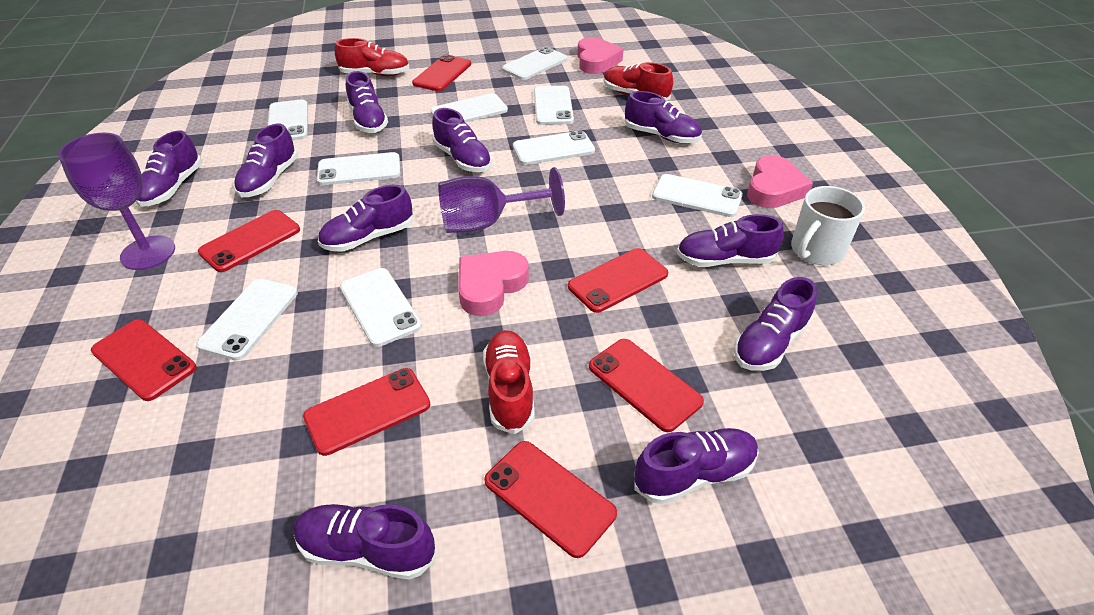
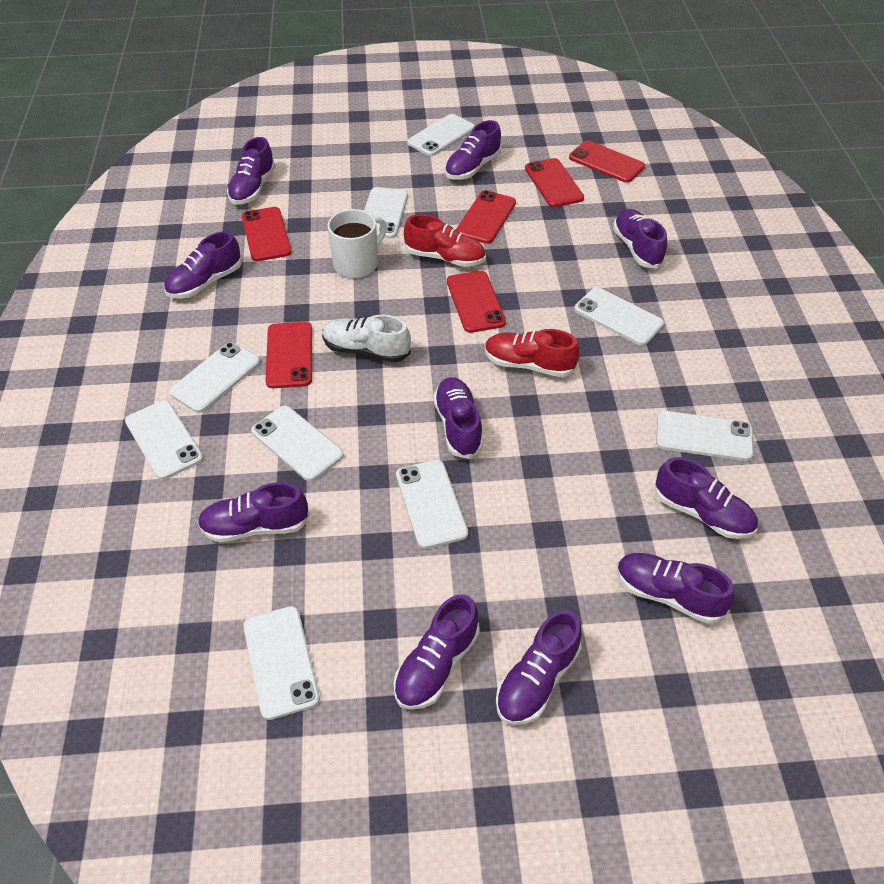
pink heart: [458,251,529,316] [577,37,623,74] [747,155,813,208] = 3 -> none = 0
purple goblet: [58,133,175,270] [438,167,565,233] = 2 -> none = 0
red phone: [91,319,196,401] [198,210,300,272] [303,368,430,456] [412,55,471,91] [484,441,617,558] [568,248,668,313] [589,339,704,432] = 7 -> [242,207,292,261] [266,322,312,388] [447,271,506,333] [456,190,516,244] [525,158,584,207] [569,141,645,183] = 6
red shoe: [335,38,410,76] [483,330,535,434] [604,62,673,101] = 3 -> [404,214,486,267] [485,329,579,377] = 2
white shoe: none = 0 -> [322,315,411,362] = 1

